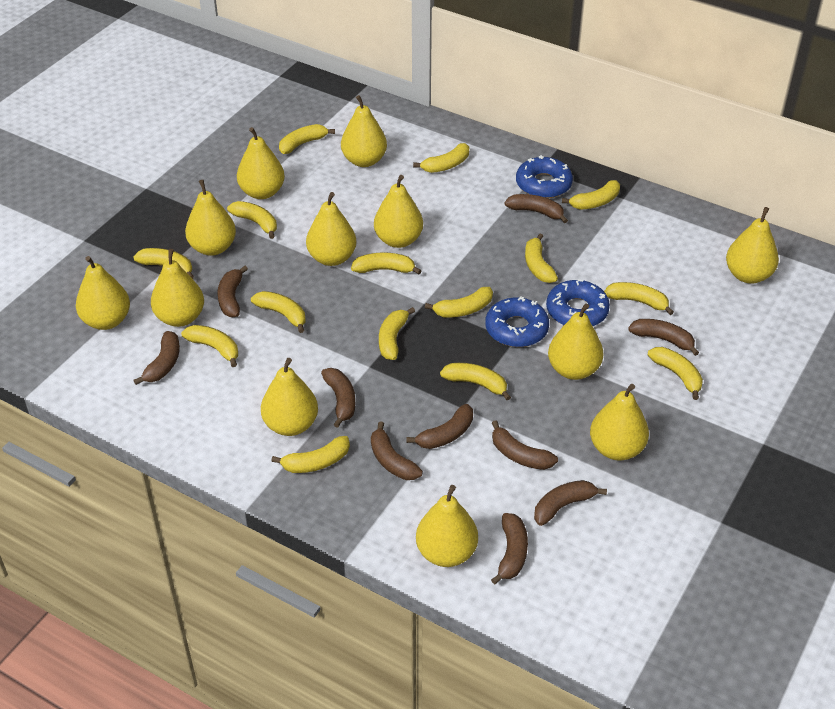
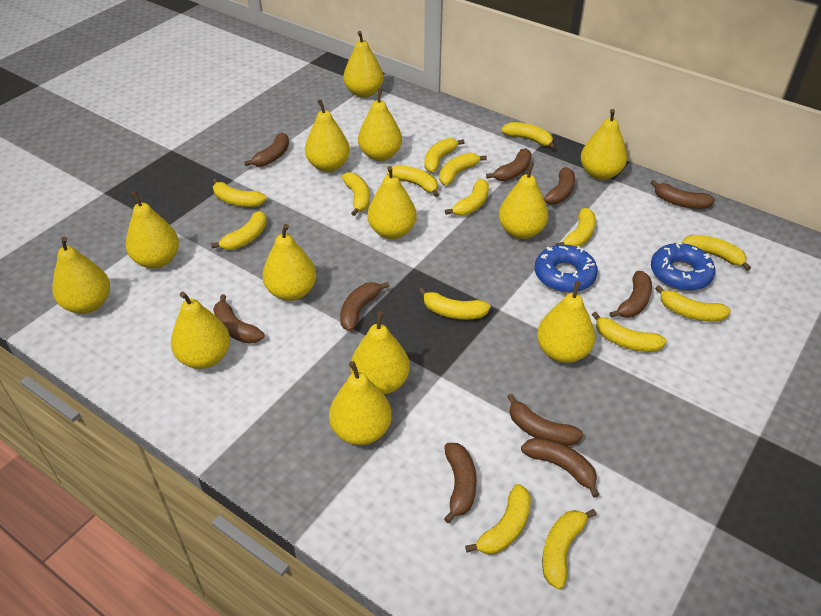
blue donut: [485,296,549,347] [516,155,573,198] [546,279,610,326] = 3 -> [535,245,598,293] [651,243,715,291] = 2
yellow pear: [76,256,130,330] [151,249,204,327] [185,180,236,256] [237,127,285,199] [261,358,318,436] [306,192,356,266] [341,95,387,167] [374,175,423,248] [416,485,478,567] [548,303,604,380] [590,384,649,460] [726,207,779,284] = 12 -> [52,237,110,314] [126,191,179,269] [171,291,230,369] [263,224,316,301] [305,99,350,172] [329,361,392,445] [343,31,383,98] [350,311,410,394] [358,88,402,161] [367,166,417,239] [499,162,548,239] [537,281,595,363] [581,109,627,180] = 13

